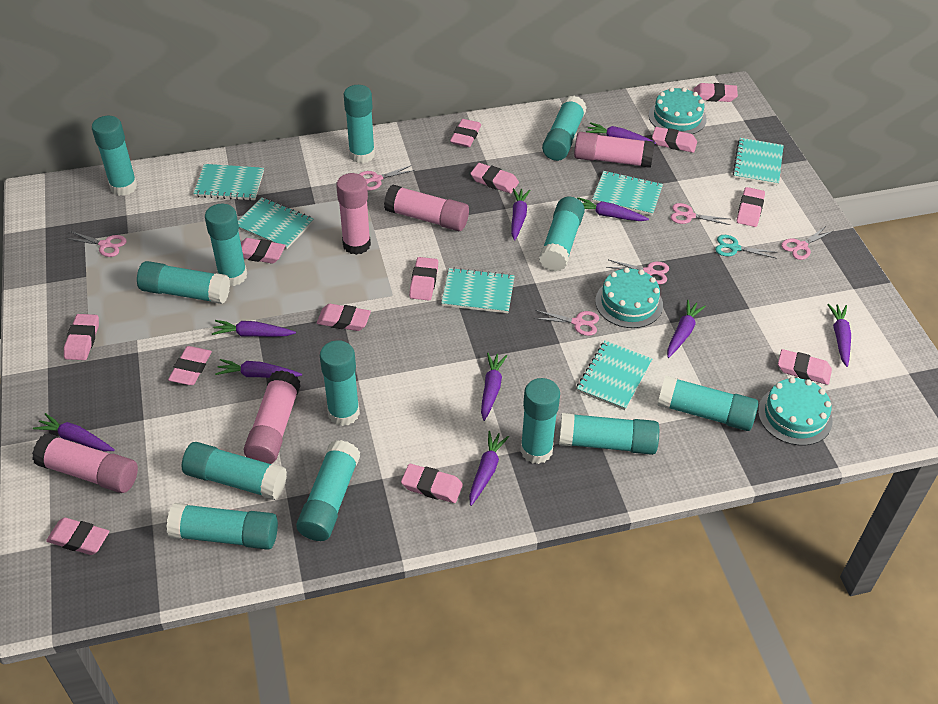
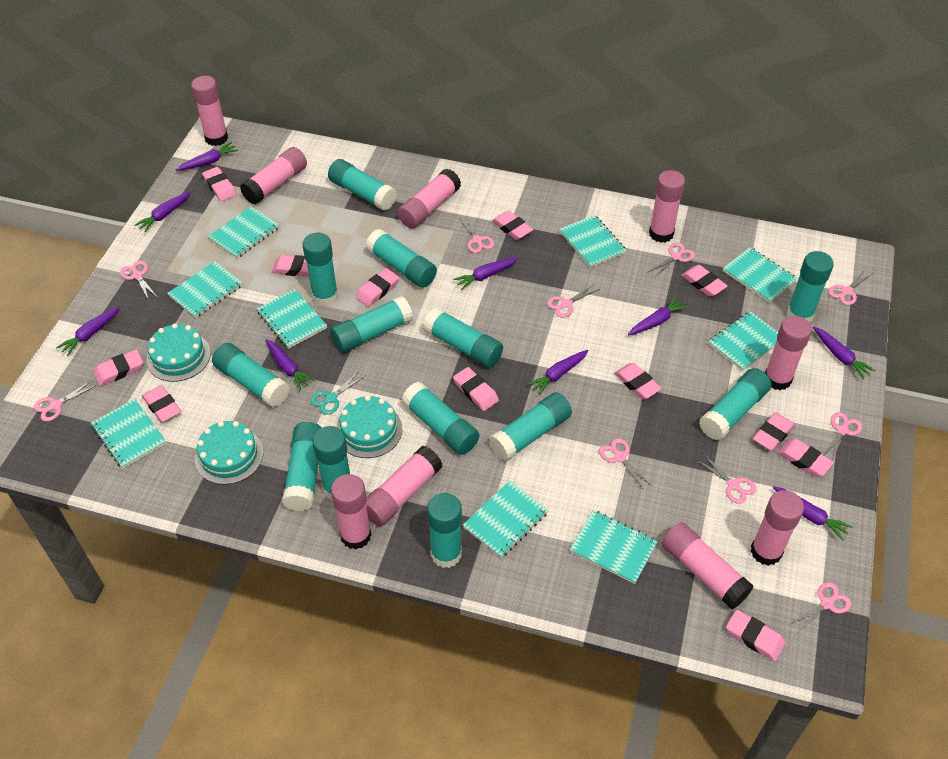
pink eraser: [46,517,109,555] [64,314,99,360] [168,346,212,385] [241,238,285,264] [317,304,371,331] [401,464,463,503] [409,257,438,301] [450,119,481,147] [470,163,519,194] [652,127,697,153] [693,83,738,102] [737,187,765,227] [778,349,832,385] = 13 -> [93,349,143,386] [142,385,181,422] [202,167,237,202] [272,255,309,277] [355,268,399,307] [453,367,499,411] [492,211,533,240] [614,363,662,399] [681,265,728,297] [726,609,786,661] [753,413,795,451] [777,438,834,477] = 12
pink glue stick: [32,433,138,493] [244,370,301,464] [336,173,371,255] [384,184,469,231] [574,132,655,168] = 5 -> [191,76,228,146] [240,147,307,205] [331,474,371,549] [366,446,442,526] [398,169,461,228] [649,170,685,243] [662,522,754,609] [751,490,804,566] [765,316,812,390] = 9
pink scissors: [65,231,127,257] [359,165,415,190] [533,310,599,336] [606,260,669,284] [670,203,730,225] [781,226,833,260] = 6 -> [34,380,96,422] [120,261,157,298] [459,214,494,253] [547,284,600,318] [599,438,652,490] [648,243,695,278] [696,454,756,504] [790,582,851,632] [824,412,862,460] [828,270,873,305] = 10
purple carrot: [33,413,115,451] [212,320,296,337] [215,359,302,378] [469,431,509,506] [481,353,507,421] [511,188,530,241] [577,197,649,221] [586,122,656,144] [667,300,706,358] [827,304,851,367] = 10 -> [56,306,120,356] [134,191,191,232] [176,142,238,171] [265,339,315,390] [453,258,518,290] [527,350,589,395] [628,296,689,336] [773,486,852,541] [813,327,875,379] = 9
turquoise notebook: [193,164,264,201] [238,198,313,249] [441,267,515,313] [577,341,652,410] [592,171,663,215] [733,138,784,185] = 6 -> [91,399,167,469] [167,261,243,318] [208,206,279,259] [257,289,327,348] [463,481,548,558] [559,215,627,268] [570,510,658,584] [708,311,778,371] [723,247,797,303] = 9

